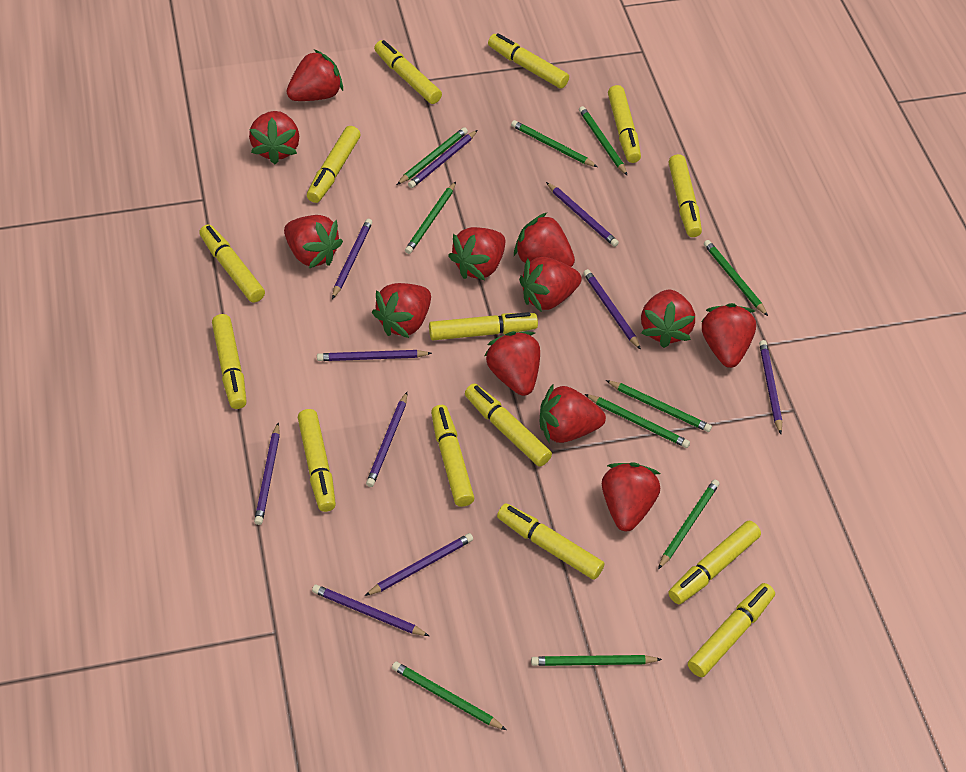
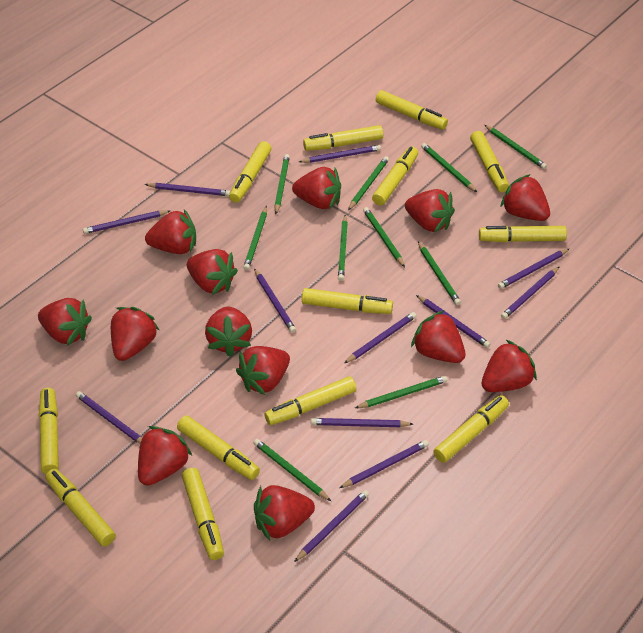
purple pencil: [254,423,280,525] [312,584,429,636] [317,350,432,361] [332,219,372,299] [365,533,473,596] [366,392,407,487] [408,130,478,188] [546,182,619,247] [583,269,641,350] [759,340,782,434] = 10 -> [76,391,142,444] [83,210,170,234] [145,183,230,196] [254,268,296,333] [294,490,369,562] [299,145,381,163] [311,418,413,427] [339,440,429,488] [344,312,416,363] [416,295,490,348] [498,248,570,289] [501,266,560,319] = 12
red strawberry: [249,111,299,164] [284,215,343,268] [287,49,343,101] [372,283,431,338] [448,227,506,280] [485,331,540,396] [514,213,575,267] [519,257,582,312] [540,383,606,443] [602,463,660,531] [641,290,695,348] [701,303,756,368] = 12 -> [38,298,92,346] [111,307,159,361] [138,426,192,486] [145,209,196,254] [187,249,238,295] [205,306,252,357] [236,346,290,395] [254,485,315,541] [292,167,341,209] [405,189,455,233] [411,310,466,363] [482,340,537,392] [500,174,550,221] = 13
yellow marker: [199,224,265,303] [212,314,247,409] [298,409,336,512] [307,126,361,203] [374,40,442,104] [429,312,538,340] [431,405,474,507] [465,383,552,467] [488,33,569,89] [497,503,605,580] [608,85,641,163] [668,521,761,604] [669,154,702,237] [688,583,775,677] = 14 -> [39,388,59,474] [45,469,116,546] [177,415,260,480] [182,468,224,560] [229,141,271,203] [264,376,357,425] [302,288,393,314] [303,125,383,151] [372,146,418,206] [376,90,448,130] [433,395,509,463] [470,131,509,192] [479,226,567,243] = 13

